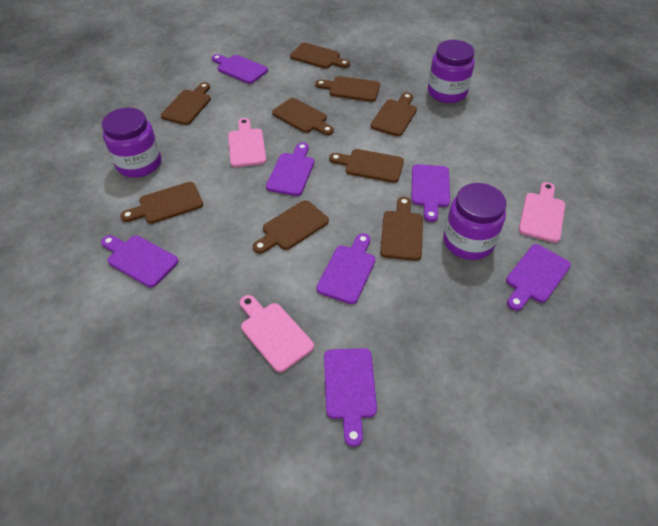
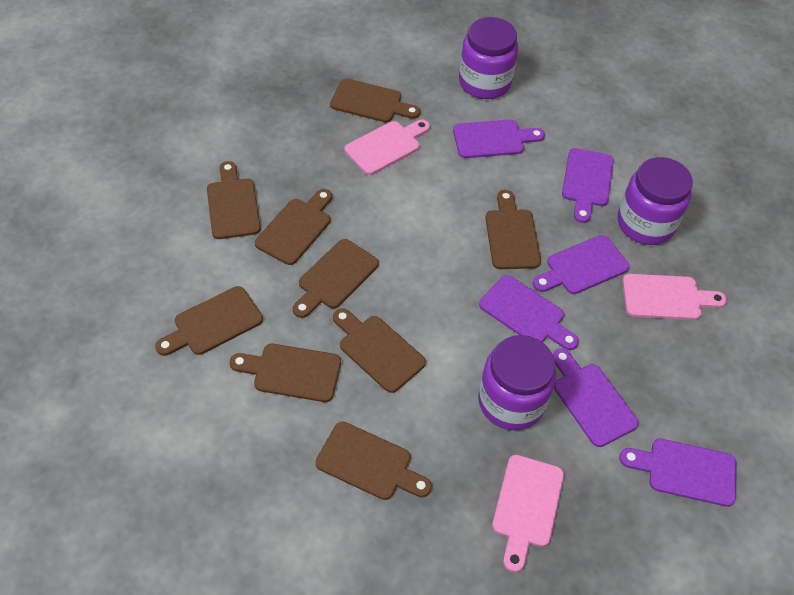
purple cutting board: [101,235,178,287] [212,54,268,84] [266,142,314,196] [316,233,375,304] [324,348,377,447] [411,164,450,222] [506,244,571,311] = 7 -> [453,120,545,158] [479,275,579,350] [533,235,630,294] [553,348,639,447] [562,148,614,223] [619,439,736,507] = 6

